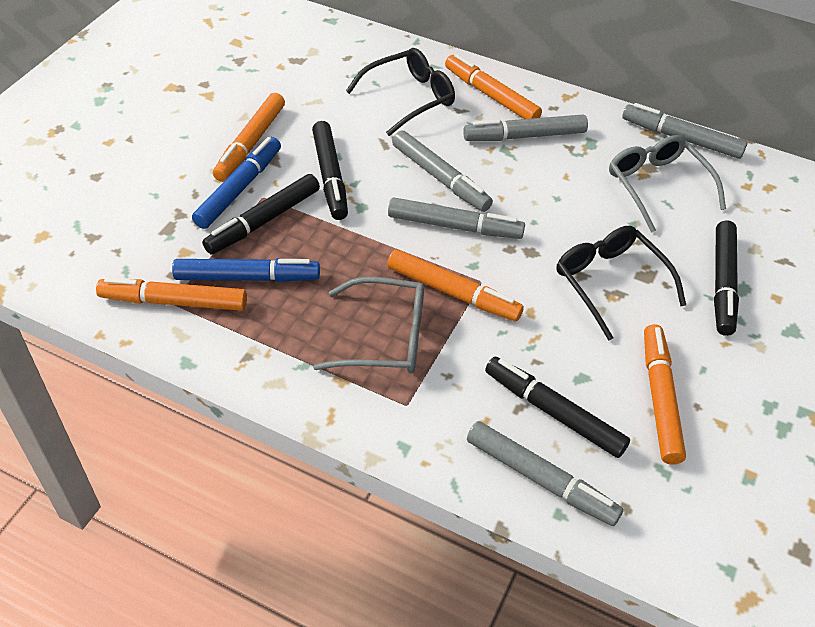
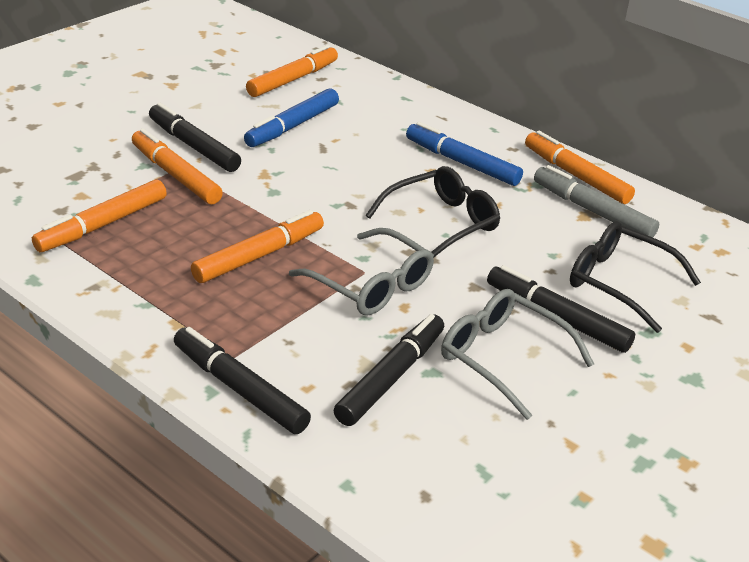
grey marker: [388,197,525,239] [392,130,493,212] [463,115,588,141] [467,421,623,526] [622,103,747,159] = 5 -> [534,165,659,237] = 1

